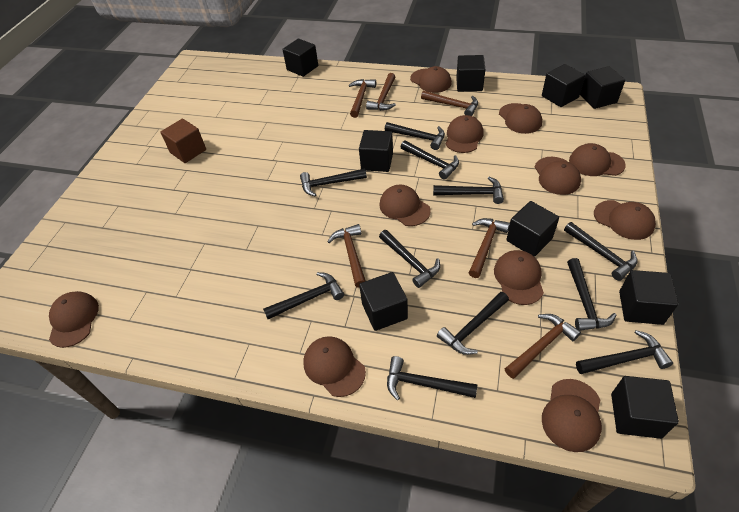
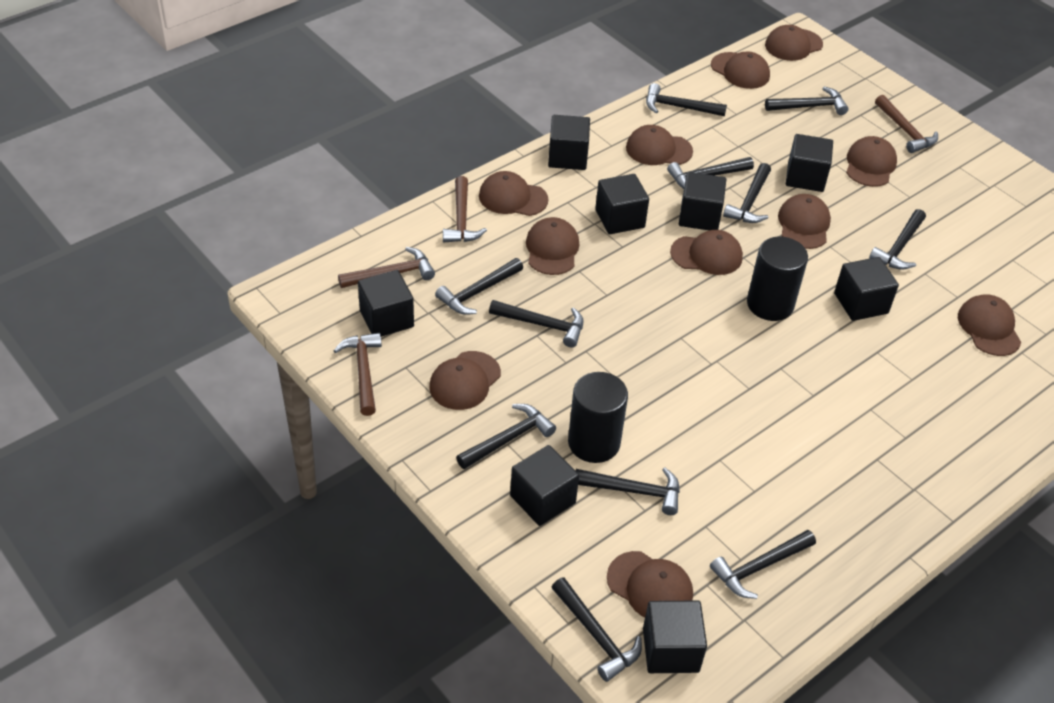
black cube: [282,38,318,77] [359,130,393,172] [359,272,408,331] [456,55,485,92] [506,201,559,257] [542,64,585,107] [580,66,625,109] [611,376,679,439] [619,270,678,325] = 9 -> [358,270,414,337] [510,445,579,526] [548,115,590,170] [595,174,649,234] [643,600,707,673] [679,172,726,230] [786,134,833,192] [834,257,899,321] = 8
black cylinder: none = 0 -> [568,372,628,463] [747,237,808,321] = 2
brown cube: [160,119,206,163] = 1 -> none = 0
brown hammer: [328,224,366,288] [349,79,376,118] [366,73,396,111] [421,91,478,116] [469,218,510,278] [505,314,581,379] = 6 -> [334,333,382,416] [338,247,435,288] [443,176,487,242] [875,95,938,153] = 4

